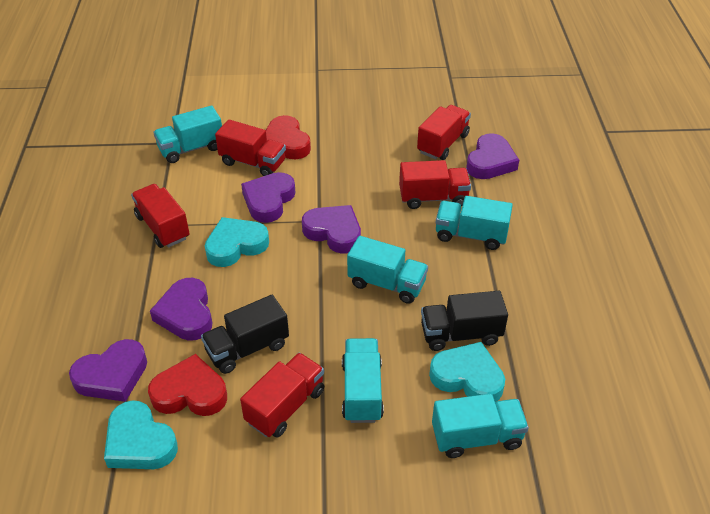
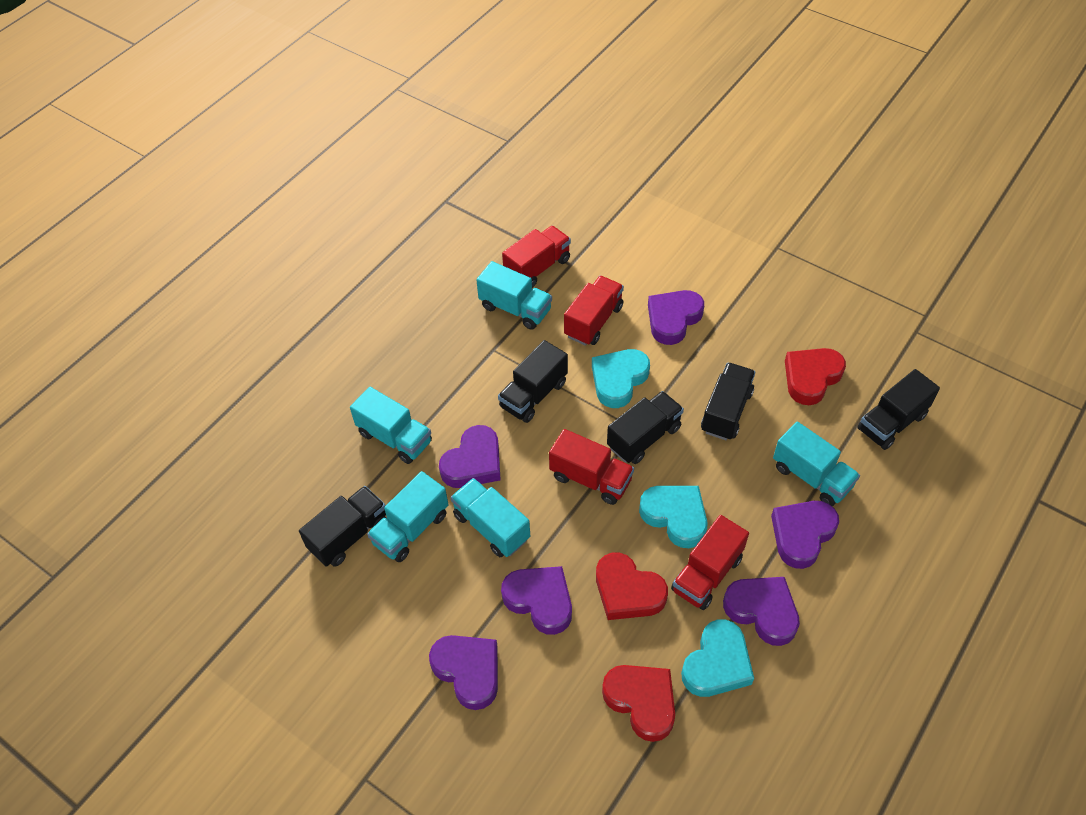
black truck: [201,295,289,374] [421,291,508,351] = 2 -> [299,486,387,567] [498,340,568,423] [607,391,684,464] [701,362,755,440] [857,369,940,450] = 5
purple heart: [69,339,147,402] [150,278,212,341] [241,172,295,223] [302,205,361,253] [466,133,519,179] = 5 -> [429,635,498,710] [439,425,501,488] [501,566,572,635] [648,290,704,345] [723,577,800,646] [771,501,839,569] = 6
red heart: [148,354,227,416] [266,115,311,159] = 2 -> [596,553,668,620] [602,665,675,742] [785,348,846,405] = 3
red truck: [131,184,190,248] [215,119,286,176] [240,353,324,438] [399,160,471,209] [417,105,471,160] = 5 -> [502,226,571,288] [549,429,634,505] [564,276,624,346] [671,515,749,610] = 4

